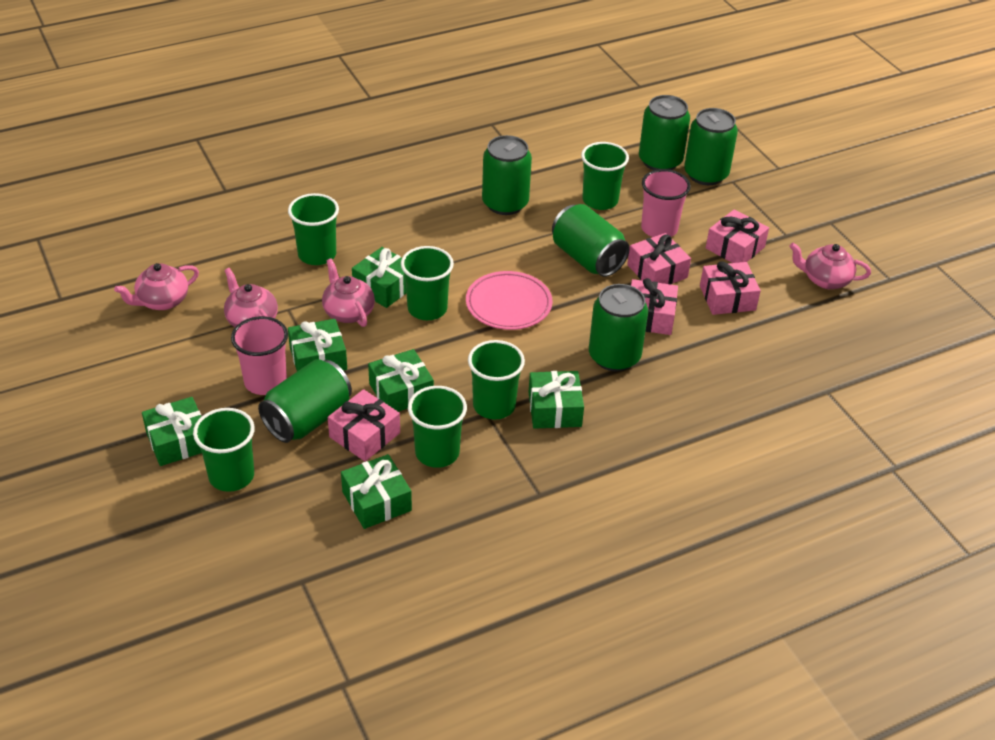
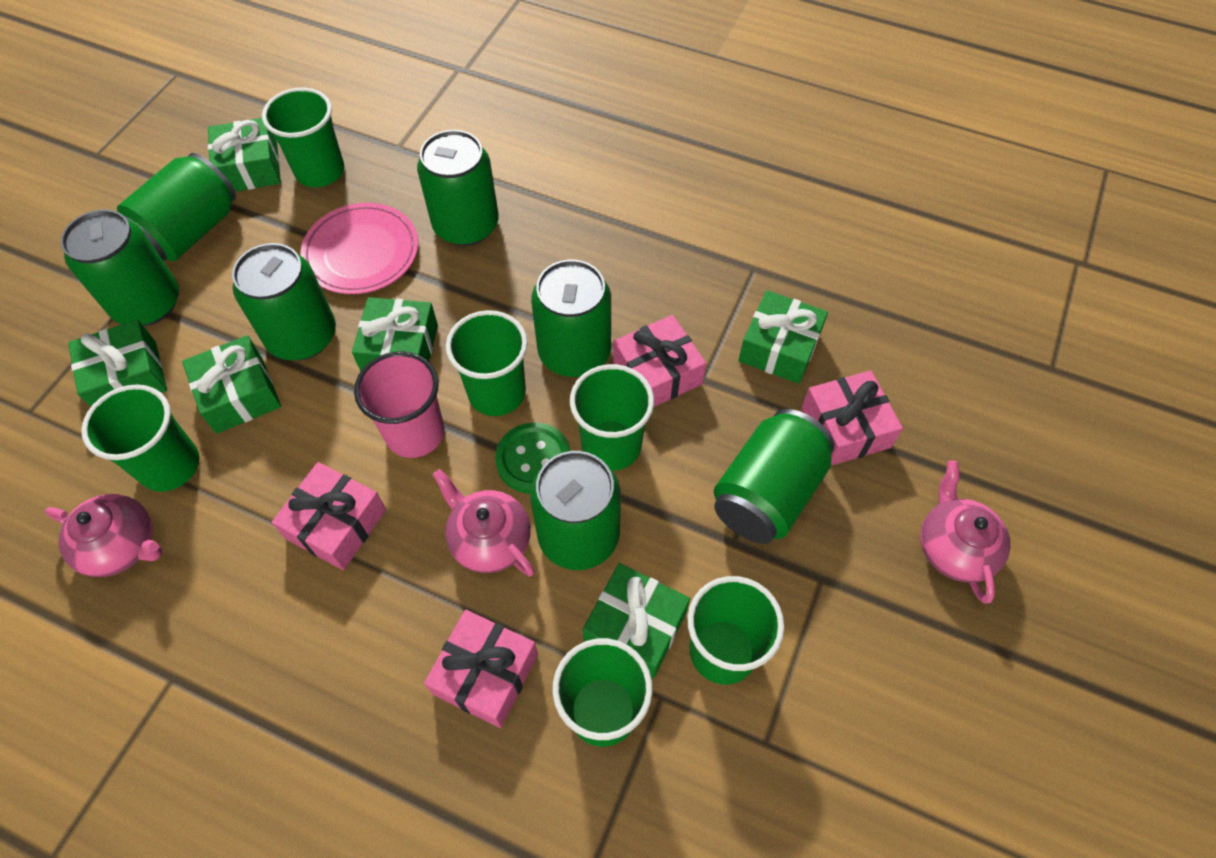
green button: none = 0 -> [495,422,571,494] = 1
green can: [258,359,352,443] [482,135,532,215] [552,204,630,277] [589,284,648,372] [639,95,690,170] [684,108,738,185] = 6 -> [61,209,179,326] [117,153,236,261] [232,243,336,360] [417,130,499,246] [530,451,621,570] [531,260,611,377] [714,409,835,544] = 7
pink cup: [231,316,288,395] [641,169,691,237] = 2 -> [354,351,444,458] = 1
pink gift: [328,389,400,461] [627,233,691,284] [631,278,678,335] [700,261,761,315] [706,209,769,263] = 5 -> [271,462,386,570] [424,610,538,728] [613,315,706,407] [801,370,903,466] = 4
pink teapot: [114,263,199,310] [224,268,278,327] [322,258,375,327] [789,243,871,289] = 4 -> [45,494,162,577] [432,469,535,577] [920,461,1010,603] = 3

